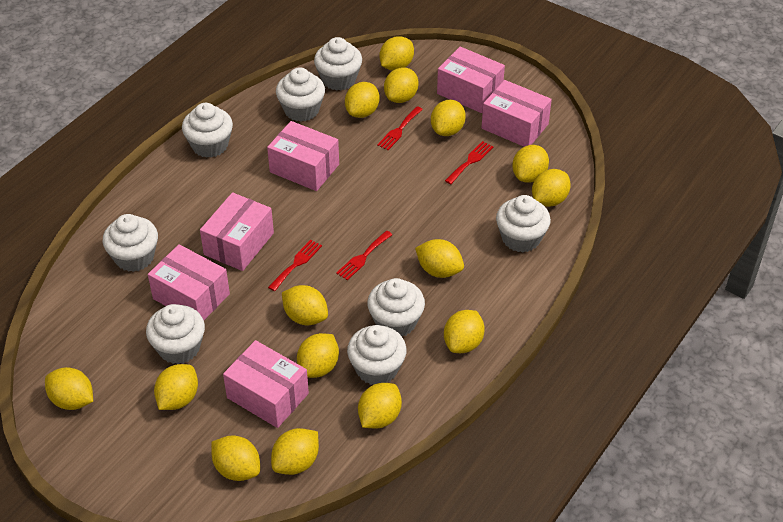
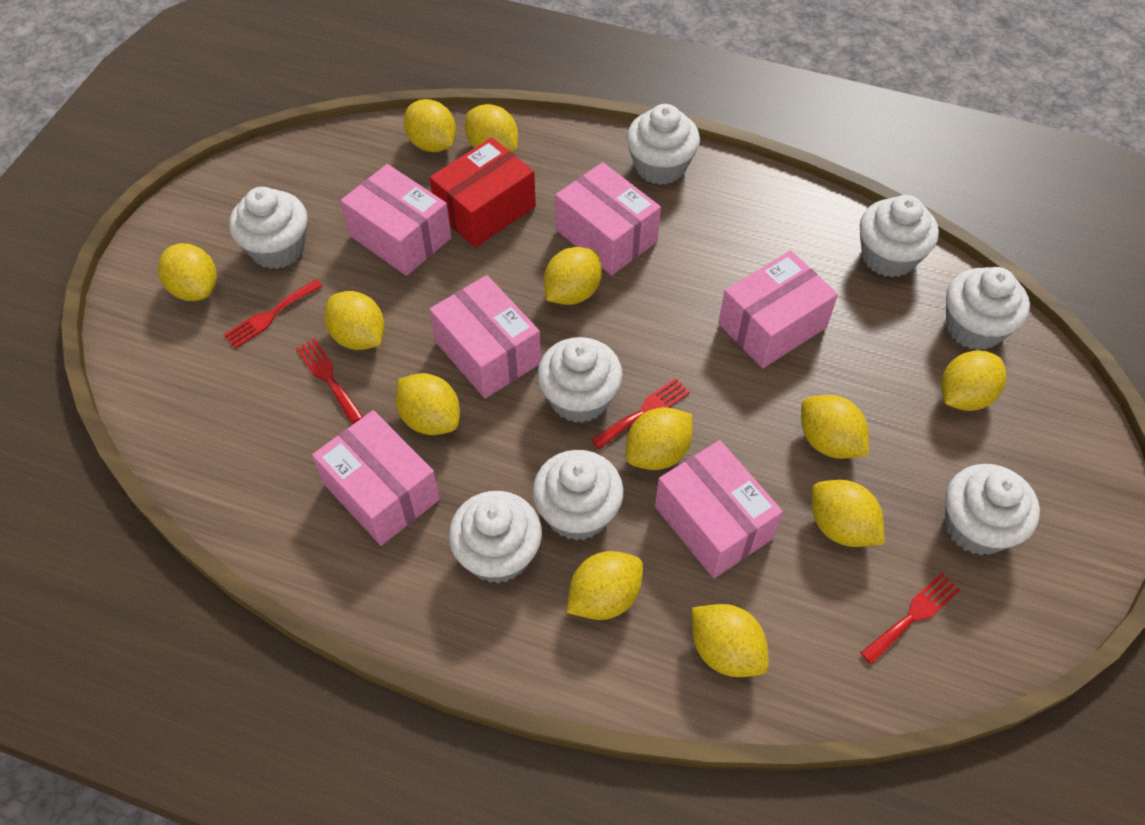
red box: none = 0 -> [429,137,536,248] = 1
yellow lemon: [45,367,93,410] [154,364,198,410] [211,435,260,481] [271,428,319,475] [282,285,328,325] [297,333,339,378] [345,82,380,118] [358,383,402,428] [379,36,414,71] [384,67,419,103] [415,239,464,278] [431,100,466,136] [444,310,485,353] [512,145,549,183] [532,169,571,207] = 15 -> [158,243,217,301] [324,291,384,350] [396,373,460,435] [404,99,456,152] [465,104,518,152] [544,247,602,305] [567,551,643,620] [626,407,693,470] [692,604,769,677] [801,395,869,459] [812,480,884,547] [941,350,1007,411] = 12

